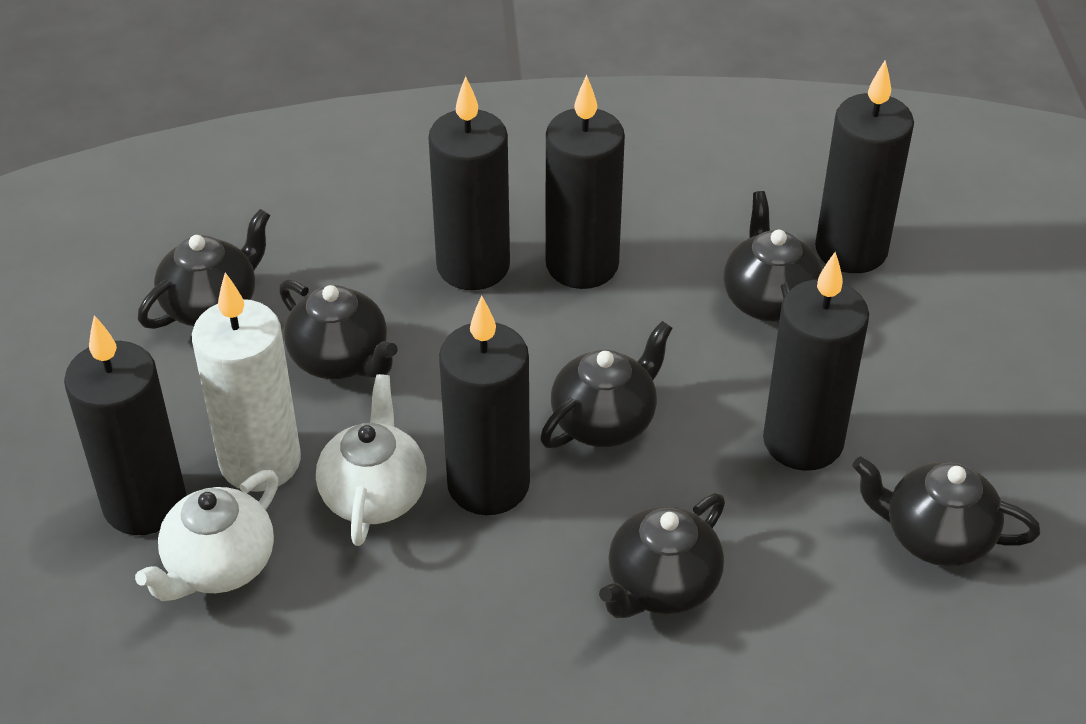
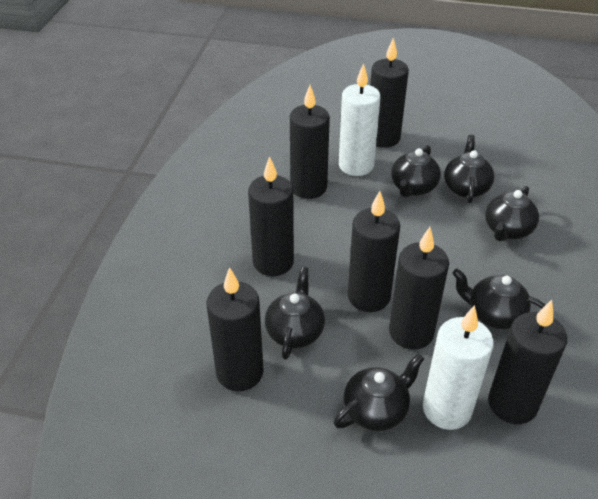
black candle: [64,315,187,535] [428,76,510,290] [439,296,530,515] [546,75,625,289] [763,252,869,471] [815,60,914,273] = 6 -> [206,267,264,391] [248,156,294,276] [290,85,330,199] [348,191,400,312] [370,38,409,148] [389,227,449,350] [488,300,567,424] = 7
white candle: [192,272,301,492] = 1 -> [339,63,381,176] [423,305,494,430] = 2
white teapot: [135,470,278,601] [316,374,427,546] = 2 -> none = 0

